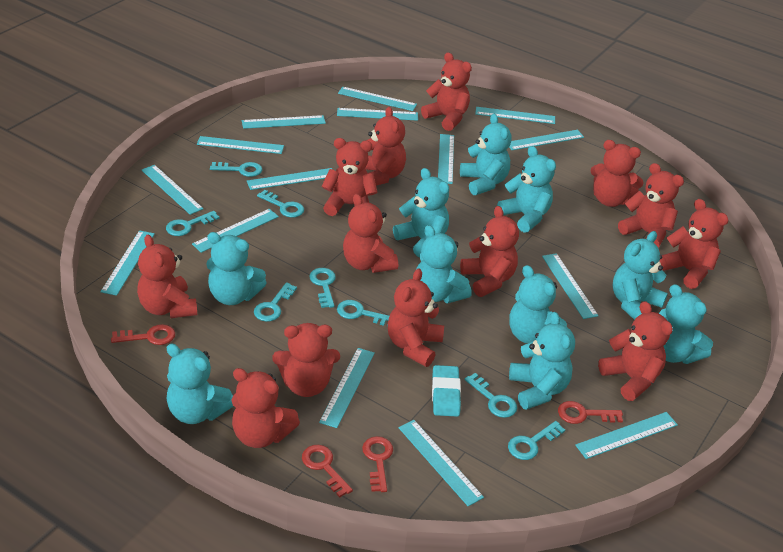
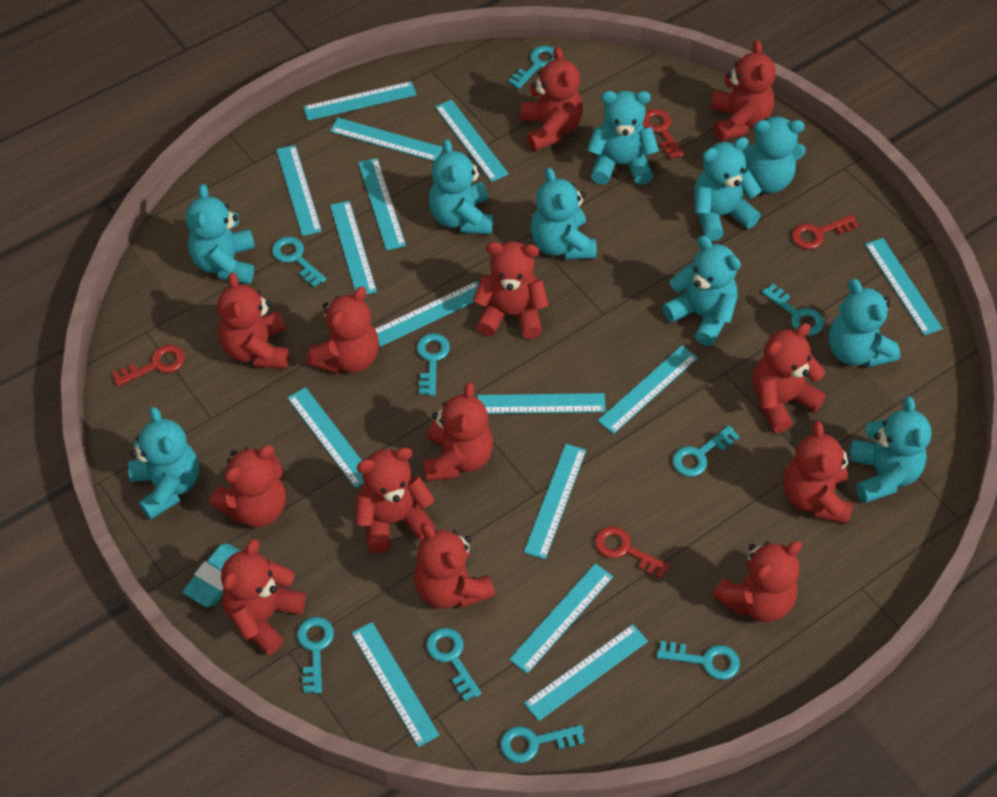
turquoise key: [166,211,220,236] [210,162,262,177] [254,282,297,322] [257,190,304,218] [309,268,336,308] [337,300,389,326] [465,373,517,418] [508,421,565,460] = 8 -> [272,237,326,287] [297,617,334,694] [417,333,450,396] [426,628,481,701] [500,725,585,763] [508,46,555,89] [657,641,740,680] [672,425,740,477] [762,284,824,335] = 9

